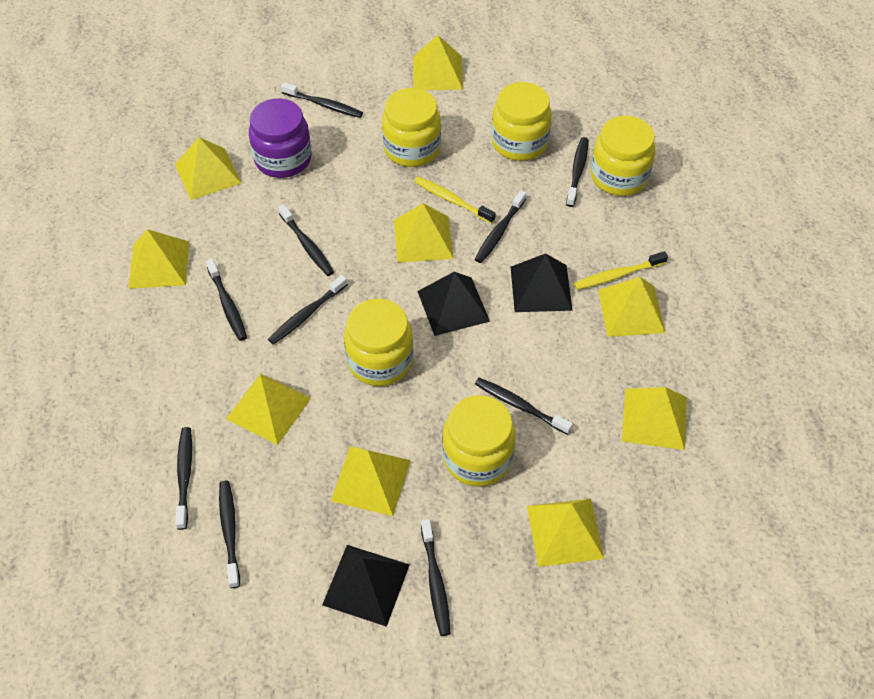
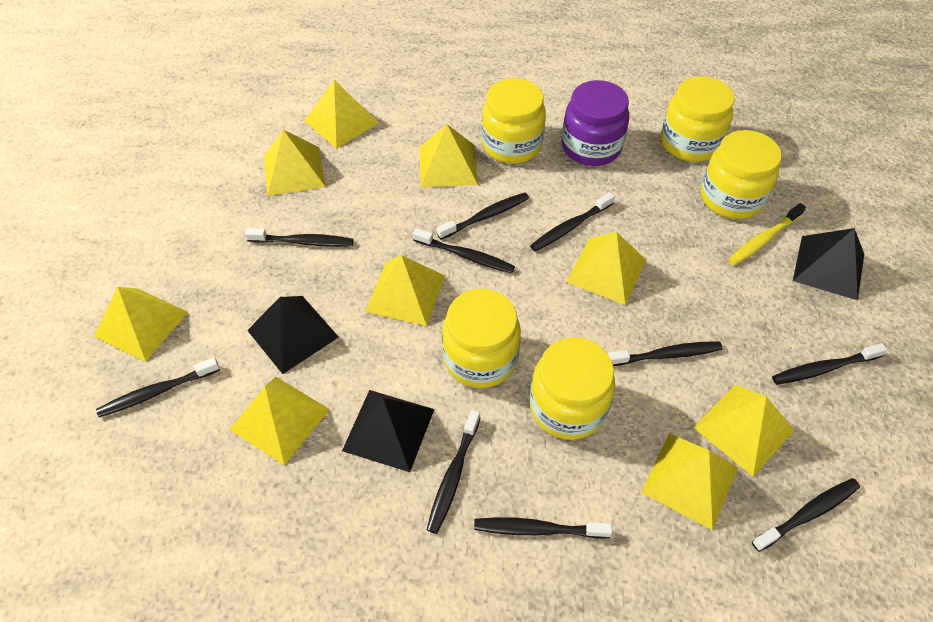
yellow toothbrush: [414,177,496,224] [574,251,668,290] = 2 -> [729,203,806,265] = 1

